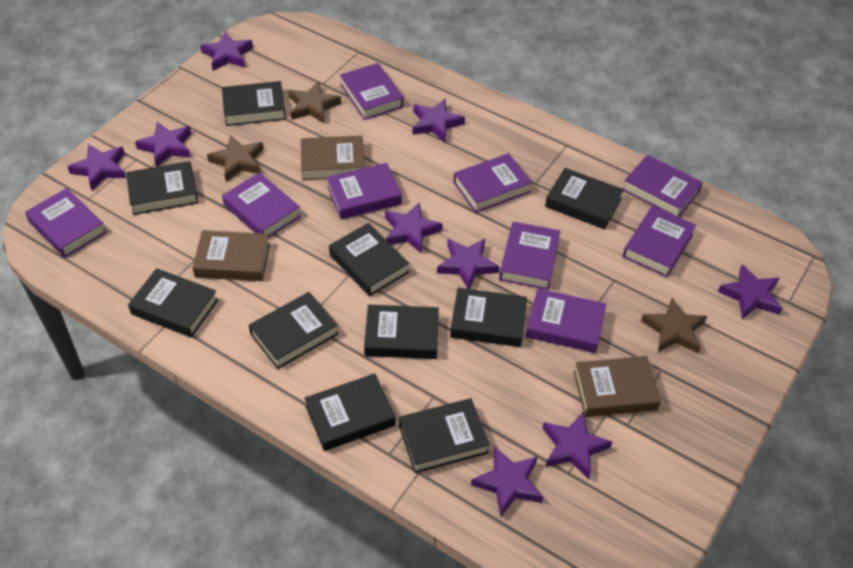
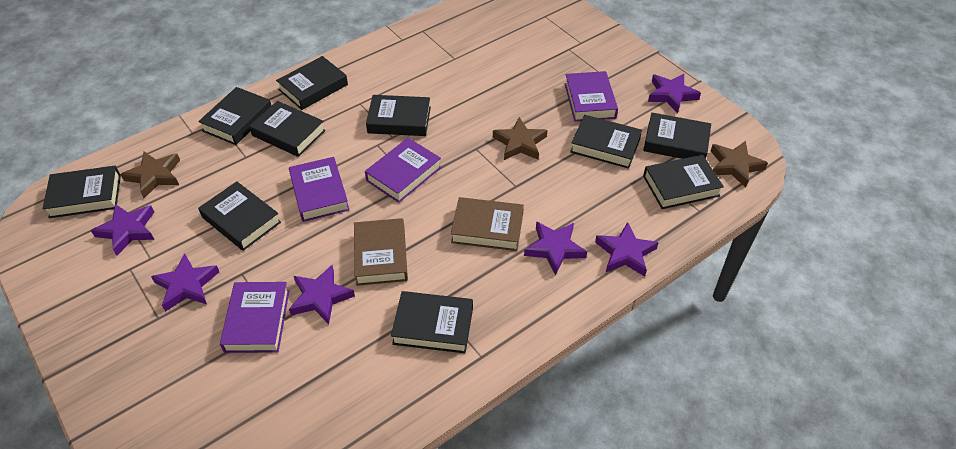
brown book: [192,230,270,281] [301,135,365,180] [574,356,661,417] = 3 -> [354,218,408,286] [451,197,524,251] = 2
purple book: [25,188,107,258] [222,172,301,238] [327,163,402,219] [340,63,403,120] [453,153,532,213] [499,222,560,290] [526,288,606,353] [623,155,703,217] [623,206,696,277] = 9 -> [220,282,289,353] [289,157,349,222] [365,138,442,203] [565,71,618,121] = 4
purple star: [67,144,126,191] [135,122,191,167] [200,32,253,71] [385,202,443,254] [413,99,465,142] [437,239,499,289] [471,446,543,517] [543,411,612,479] [718,264,782,319] = 9 -> [91,204,155,255] [151,253,219,312] [289,265,355,324] [524,221,587,275] [595,222,659,276] [648,74,701,113] = 6

